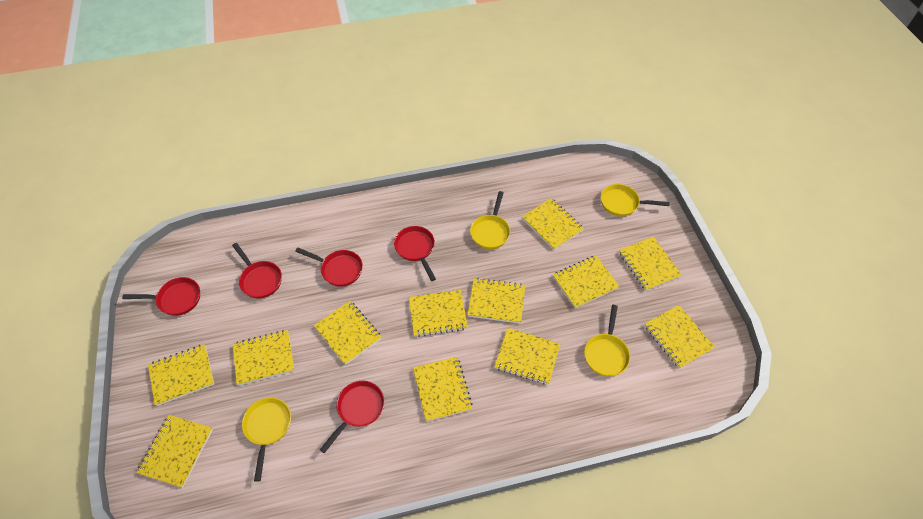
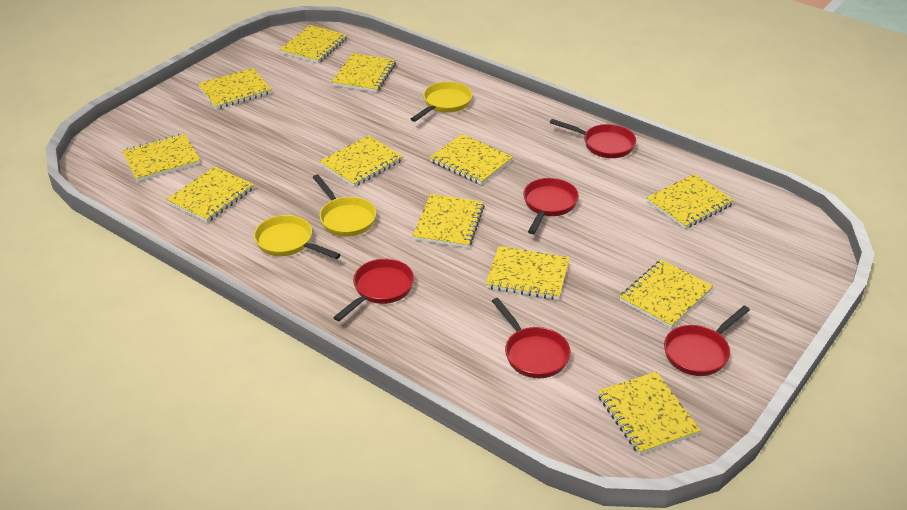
yellow pan: [242,397,291,482] [470,191,510,249] [584,305,630,376] [601,184,670,216] = 4 -> [254,215,341,259] [312,174,376,237] [411,82,472,122] = 3

